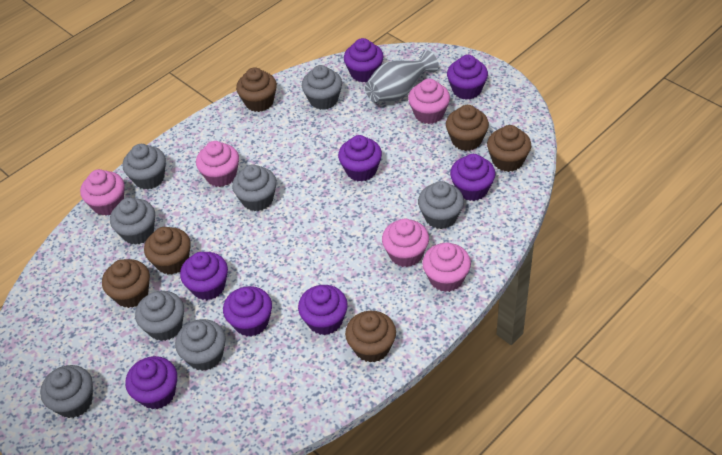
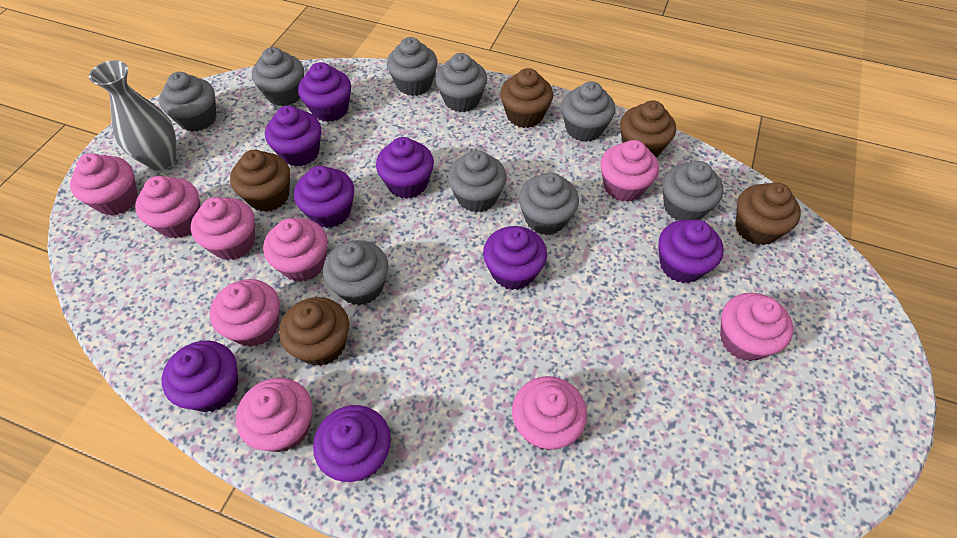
brown cupcake: [102,259,150,308] [144,227,191,274] [236,67,277,112] [345,311,396,363] [446,105,489,151] [487,125,531,172] = 6 -> [230,150,290,212] [279,297,349,366] [500,68,553,128] [620,101,676,157] [735,182,801,245] = 5
grey cupcake: [40,365,93,418] [110,197,155,245] [123,144,166,190] [135,291,184,341] [175,319,226,371] [232,164,277,211] [302,65,342,110] [418,181,464,229] = 8 -> [159,72,217,132] [252,47,304,106] [323,240,389,305] [387,37,438,96] [435,53,487,112] [448,150,506,213] [519,172,579,235] [561,82,616,142] [663,161,724,221] = 9
pink cupcake: [80,169,125,216] [196,141,239,187] [382,219,429,267] [408,79,450,124] [422,243,471,292] = 5 -> [70,153,138,216] [135,176,200,239] [191,197,255,260] [210,279,280,347] [236,378,313,452] [263,218,328,282] [512,376,587,450] [601,140,659,202] [720,293,793,361] = 9

